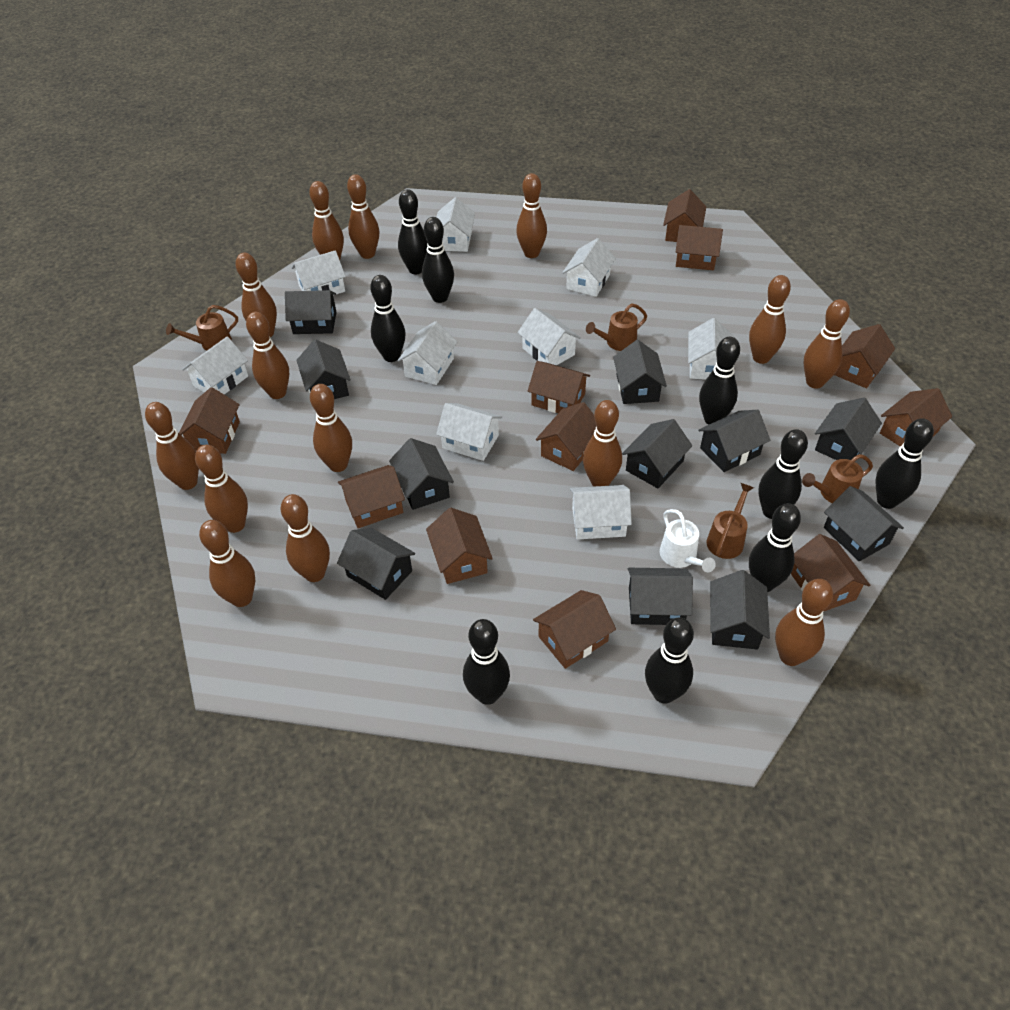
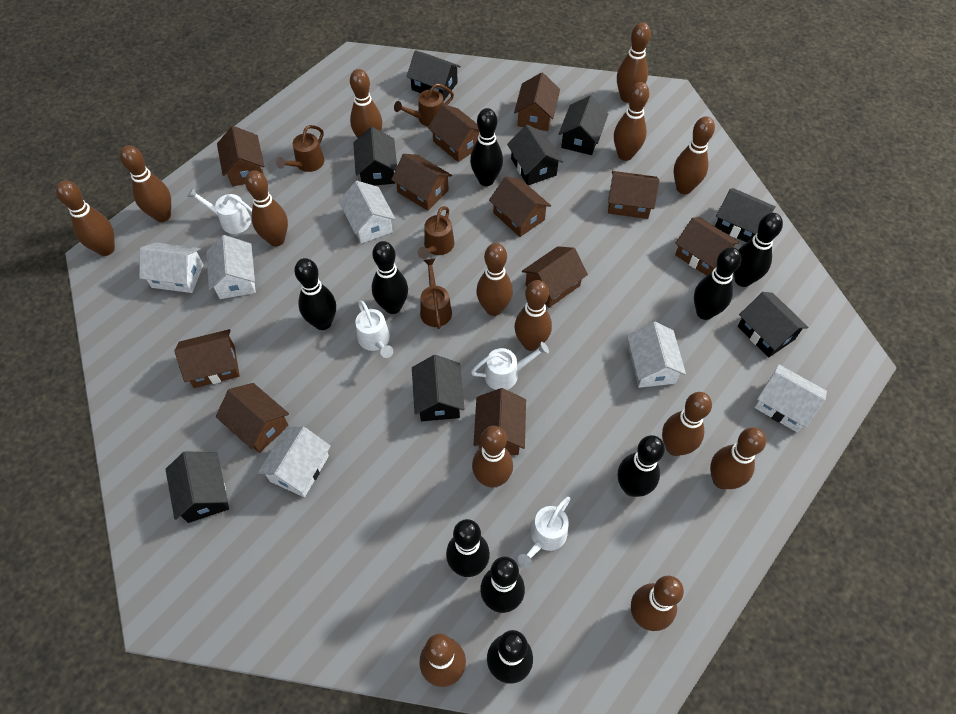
black house: [285,290,337,334] [296,339,351,399] [337,528,415,600] [389,438,454,510] [613,340,667,404] [622,419,692,488] [628,568,693,625] [698,410,770,472] [710,570,770,649] [815,398,882,460] [824,486,904,561] = 11 -> [165,451,229,523] [353,127,397,186] [406,50,461,100] [412,355,465,421] [507,125,563,185] [559,95,608,155] [715,188,776,242] [738,292,808,357] = 8
white house: [182,336,248,395] [292,250,346,294] [398,321,457,385] [436,197,475,252] [436,403,502,461] [517,308,581,365] [562,238,616,297] [570,485,632,540] [688,318,733,380] = 9 -> [139,242,203,293] [206,235,256,299] [258,426,331,497] [339,181,395,244] [627,322,686,388] [754,364,827,432] = 6
white watering can: [660,509,716,572] = 1 -> [187,187,252,234] [355,301,393,358] [471,342,549,390] [518,497,571,568] = 4

